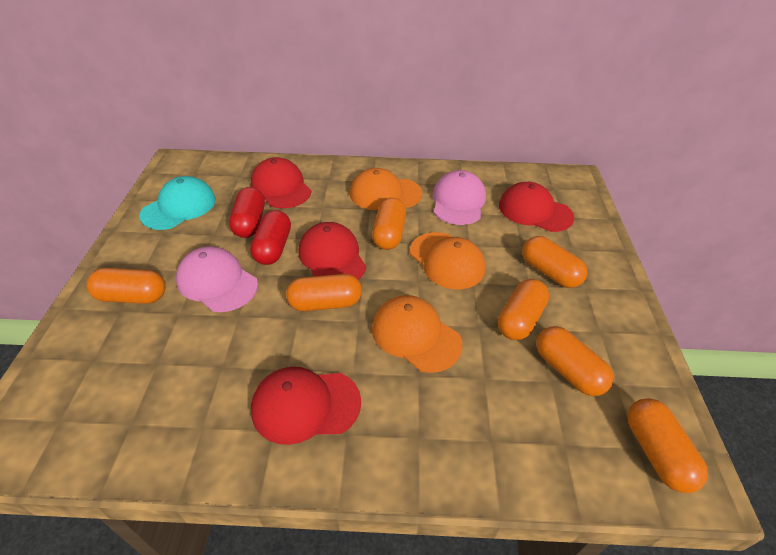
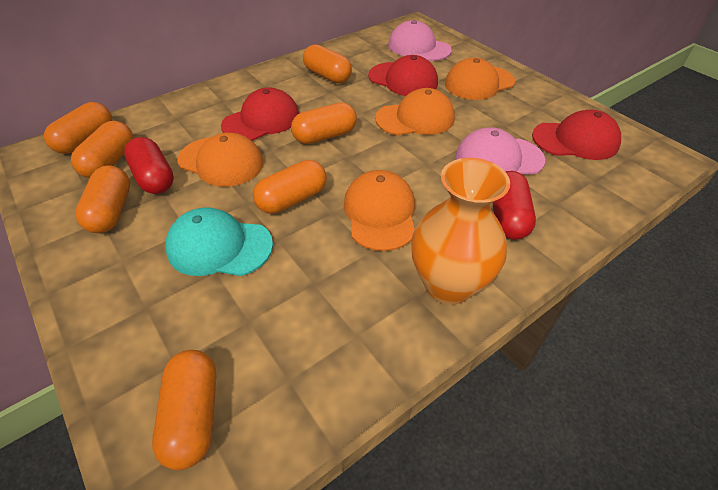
orange cap: [350,168,423,210] [372,295,462,373] [410,232,486,289] = 3 -> [178,133,264,187] [344,170,415,251] [375,88,455,136] [445,58,515,100] = 4
orange vase: none = 0 -> [411,158,510,305] = 1
red cap: [251,157,312,208] [251,367,361,445] [298,222,366,280] [499,182,574,232] = 4 -> [221,87,299,141] [368,55,438,96] [532,110,621,160] = 3

